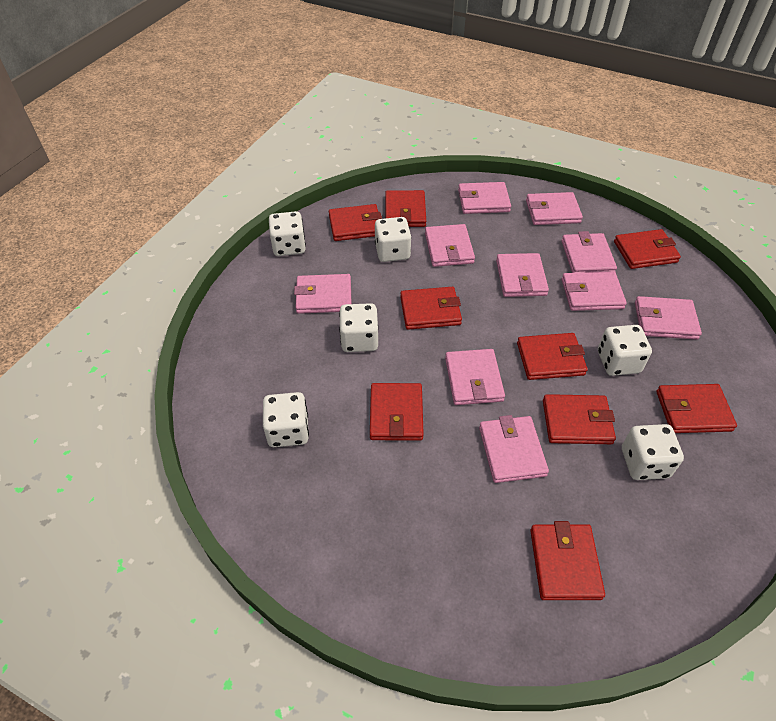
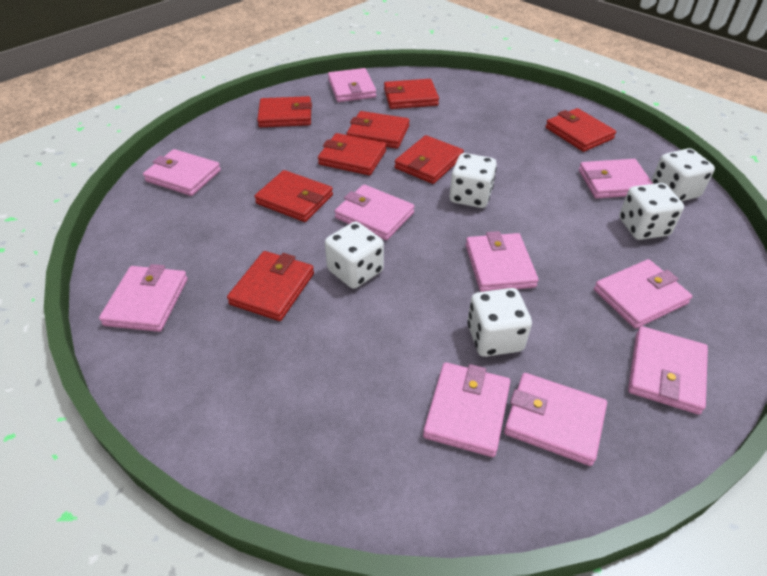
red wallet: [329,204,382,241] [370,383,424,441] [385,190,426,227] [400,287,462,330] [517,333,588,380] [530,521,605,600] [543,394,616,444] [614,229,681,269] [656,384,737,433] = 9 -> [227,251,314,321] [254,170,333,222] [257,96,312,127] [318,133,386,175] [347,111,410,149] [384,79,439,109] [395,135,464,184] [546,108,616,152] = 8
white dice: [263,392,309,447] [269,211,306,256] [339,303,378,352] [375,217,411,262] [598,325,652,376] [622,424,684,480] = 6 -> [325,222,384,289] [449,153,497,208] [467,288,532,357] [619,183,684,240] [651,148,715,201] = 5

